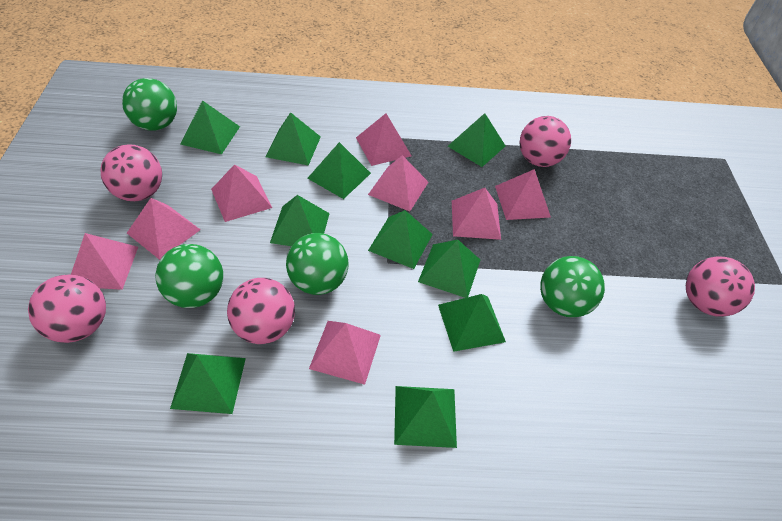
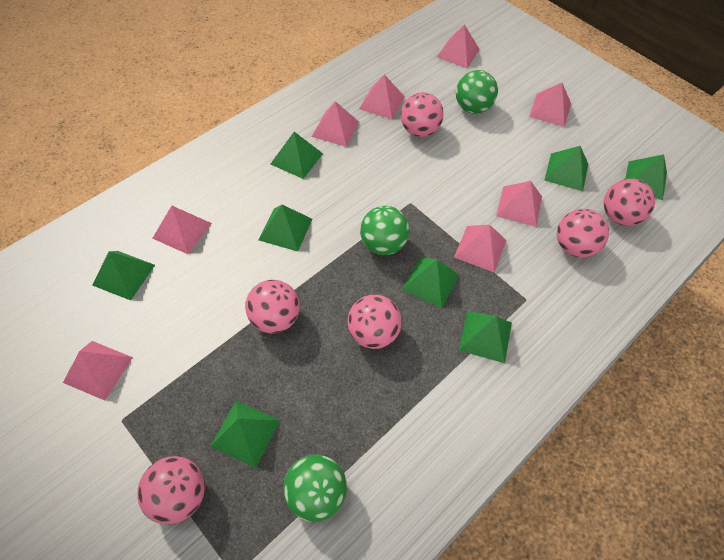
green ball: [122,78,177,131] [155,244,223,308] [286,233,348,295] [540,256,605,318] = 4 -> [283,454,347,522] [360,206,410,255] [456,70,498,114] = 3
green pyramid: [170,353,246,414] [180,100,240,154] [266,112,321,166] [270,195,330,246] [307,142,371,199] [368,210,433,269] [394,386,457,448] [418,239,480,298] [438,294,506,352] [448,113,506,167] = 10 -> [92,251,155,301] [210,401,280,468] [259,204,312,252] [271,132,323,179] [402,257,459,308] [459,311,512,363] [544,146,588,191] [625,154,667,200] = 8
pink ball: [28,275,106,343] [100,144,162,201] [227,278,295,344] [520,116,571,167] [686,256,755,317] = 5 -> [137,456,205,525] [245,280,300,333] [348,295,402,349] [401,92,444,137] [557,209,609,258] [604,179,655,226] = 6

